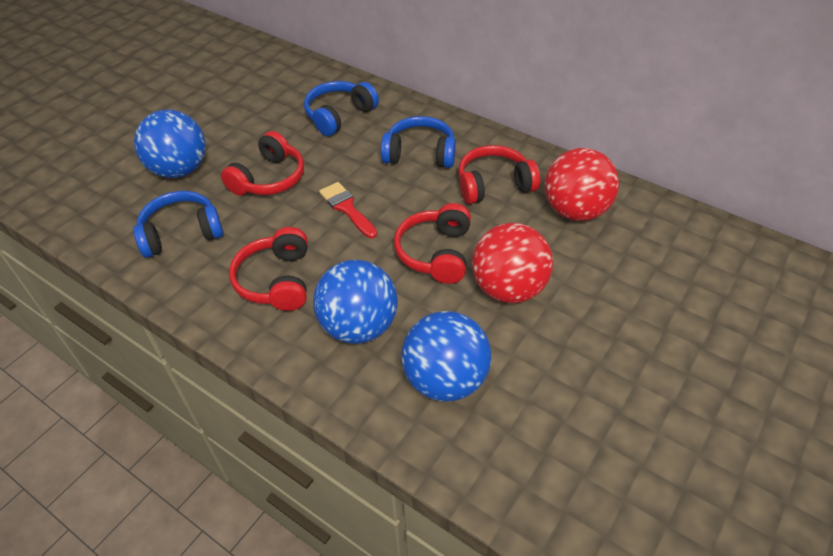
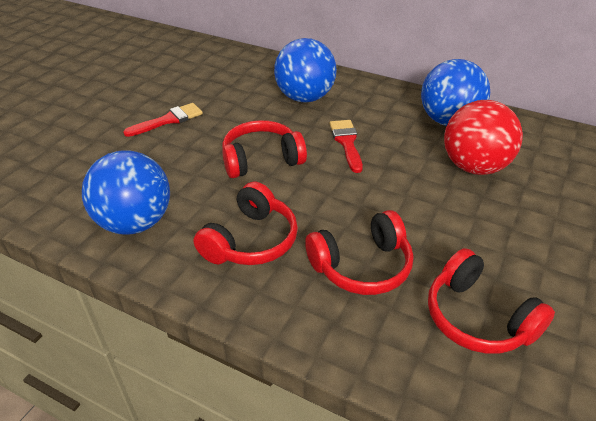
blue headphones: [133,191,223,258] [304,81,379,136] [381,116,456,168] = 3 -> none = 0
red ball: [472,223,553,303] [544,148,619,221] = 2 -> [444,100,523,175] = 1
red brush: [319,182,377,238] = 1 -> [123,103,203,137] [330,120,363,173] = 2

